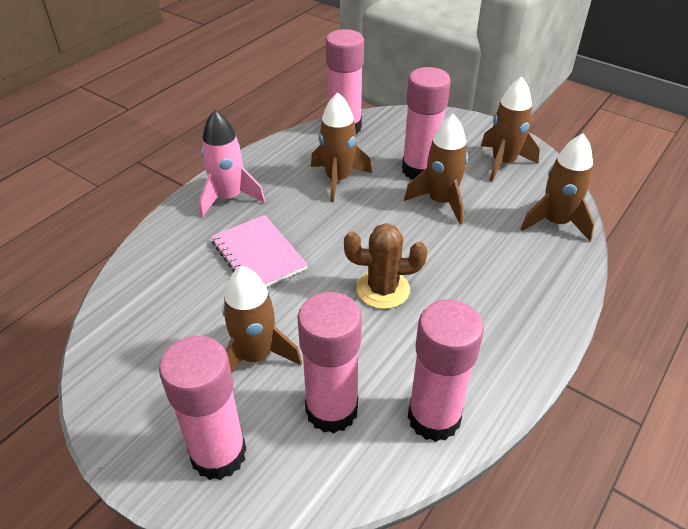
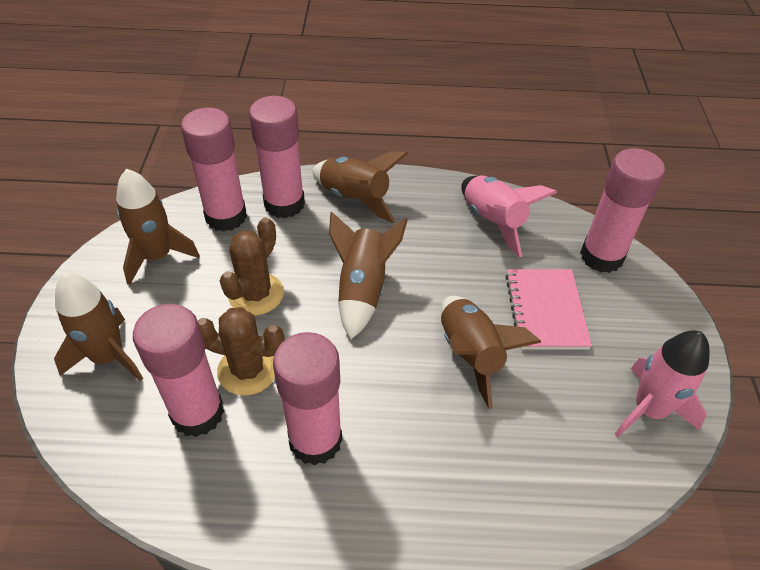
brown cactus: [344,223,427,309] = 1 -> [198,307,285,396] [220,217,284,316] = 2
pink rocket: [199,110,265,217] = 1 -> [461,175,557,257] [615,330,710,437] = 2

